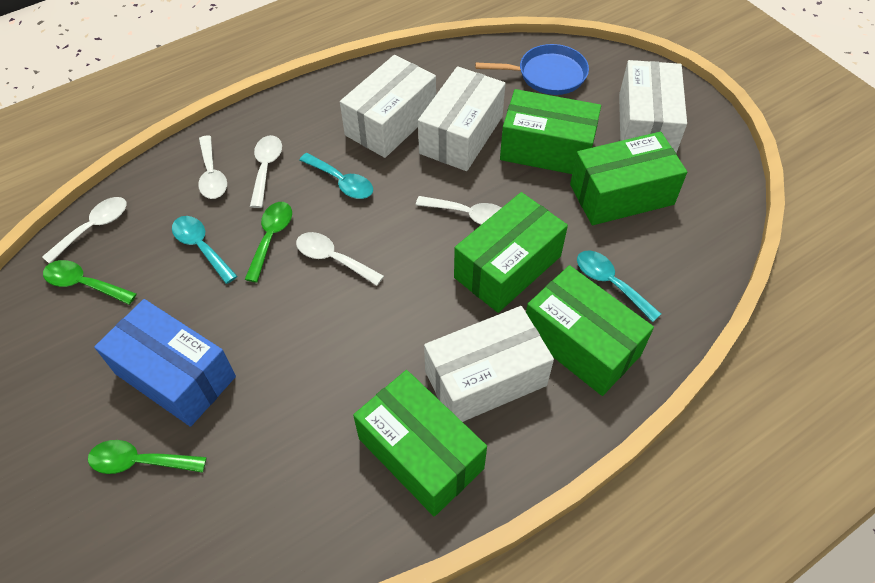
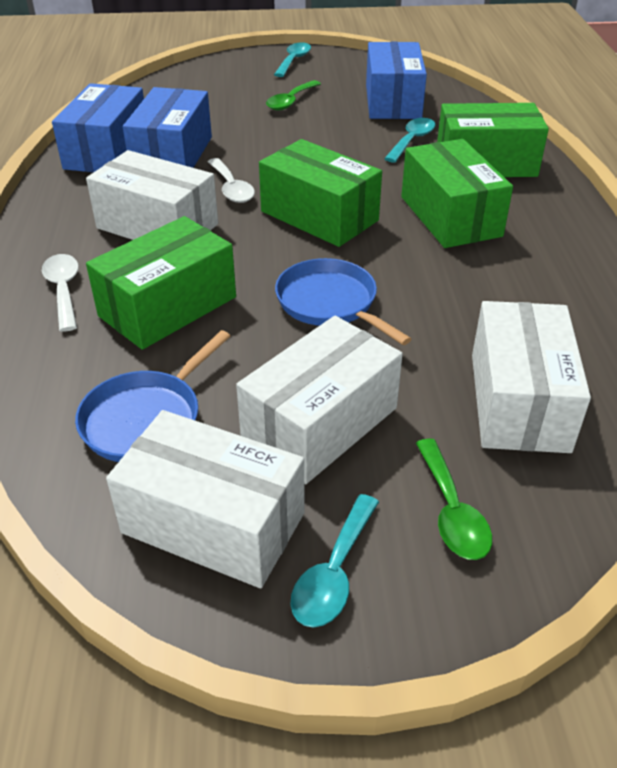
blue box: [94,299,236,427] = 1 -> [52,83,144,173] [123,87,212,168] [366,42,427,119] = 3
blue pan: [475,44,589,95] = 1 -> [75,330,230,462] [275,258,411,345] = 2
green box: [353,370,487,516] [454,192,568,313] [500,89,601,174] [526,265,654,396] [570,132,687,225] = 5 -> [86,216,236,350] [259,139,382,247] [401,139,513,248] [437,103,549,177] = 4
green spoon: [43,260,137,305] [88,440,207,474] [244,202,292,283] = 3 -> [266,80,321,110] [416,439,492,560] = 2
white spoon: [42,197,127,264] [198,135,227,199] [250,135,282,208] [296,232,384,286] [416,196,501,225] = 5 -> [42,254,79,332] [208,158,255,203] = 2

